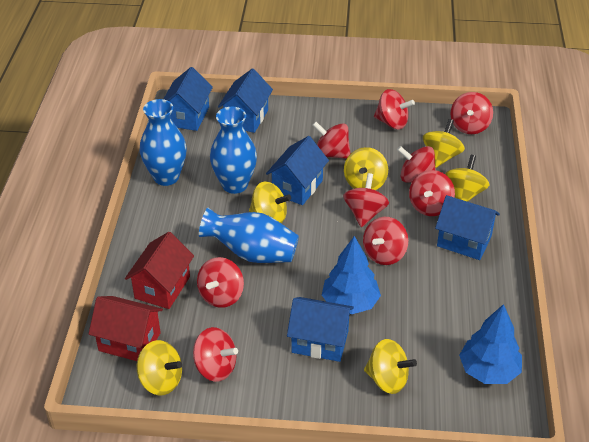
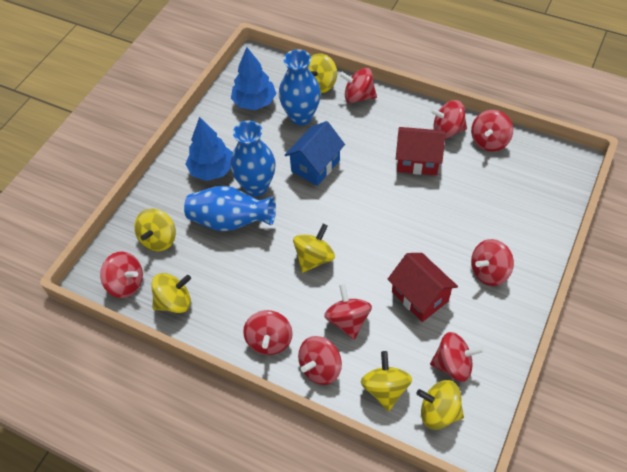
blue house: [164,67,213,131] [218,69,273,133] [266,136,329,205] [287,297,354,362] [435,195,500,260] = 5 -> [285,121,345,186] = 1

